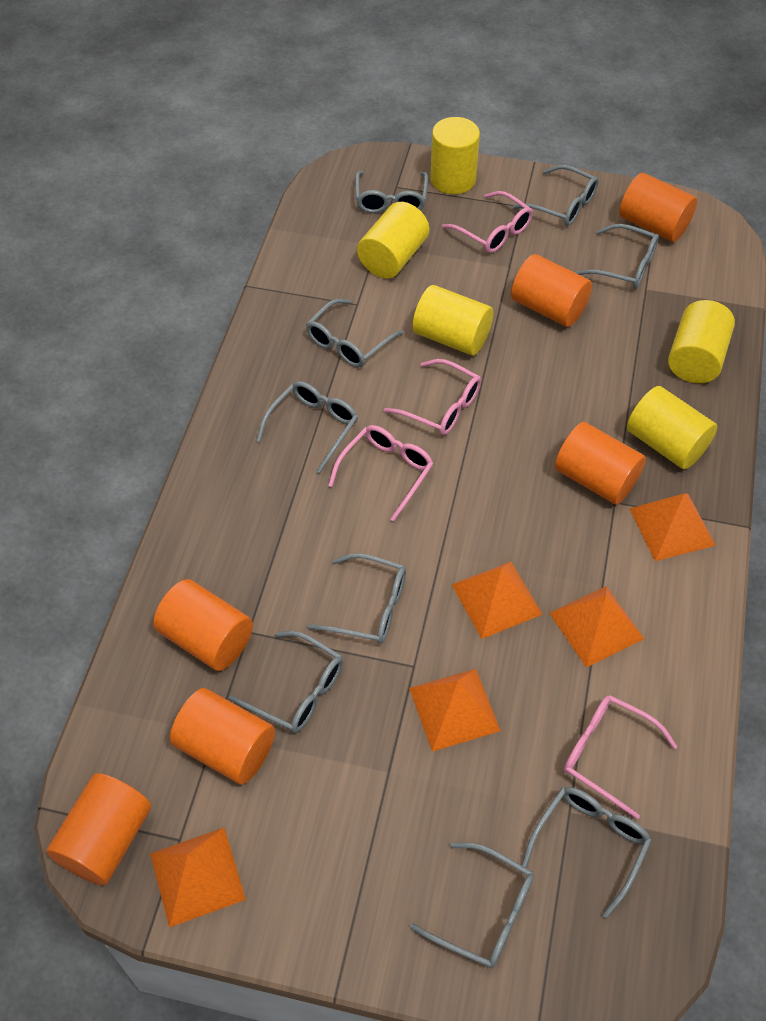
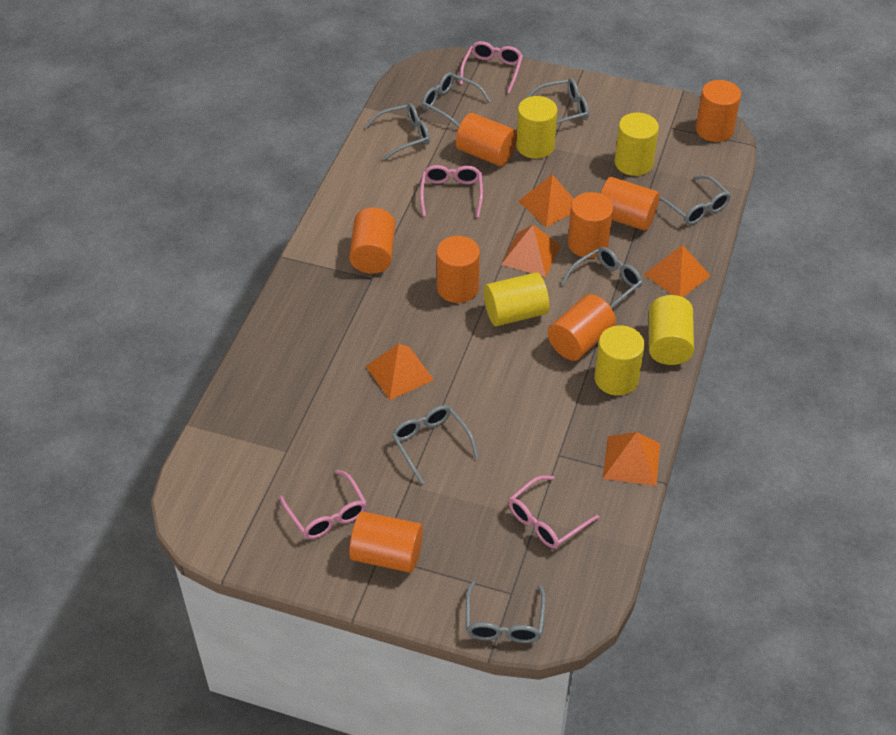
grey glasses: [229,631,343,733] [256,381,358,473] [306,299,403,367] [307,553,406,644] [355,171,428,213] [410,843,534,968] [513,165,599,226] [522,787,652,918] [575,224,659,289] = 9 -> [365,103,430,161] [392,405,479,484] [422,72,491,128] [466,581,546,643] [525,78,589,125] [561,247,643,308] [659,175,731,225] = 7
orange cylinder: [46,773,151,885] [154,579,253,671] [170,688,275,785] [511,254,592,327] [555,422,646,505] [619,173,697,242] = 6 -> [349,208,395,274] [349,512,423,573] [437,236,480,303] [456,113,517,166] [548,294,616,361] [568,192,613,258] [600,177,660,231] [696,80,741,142] = 8

